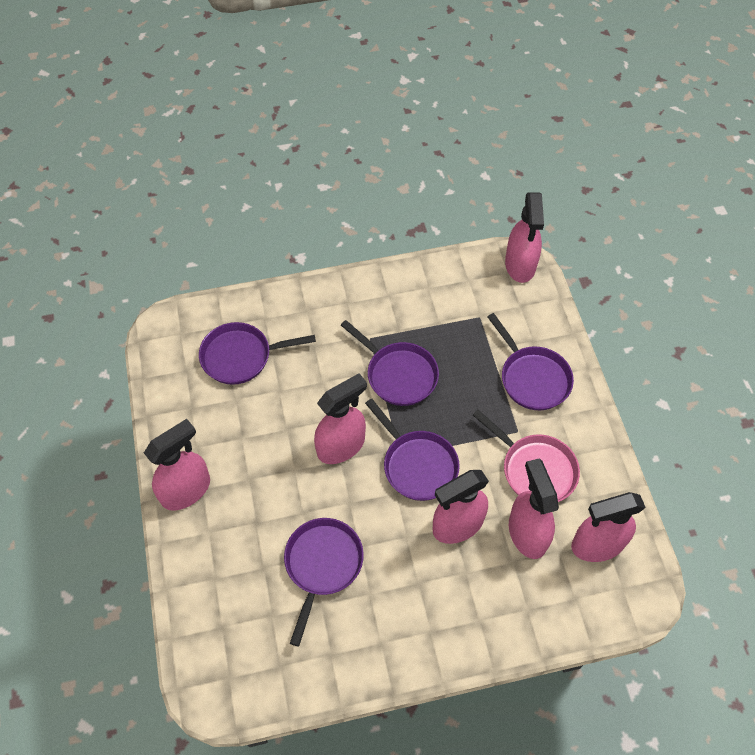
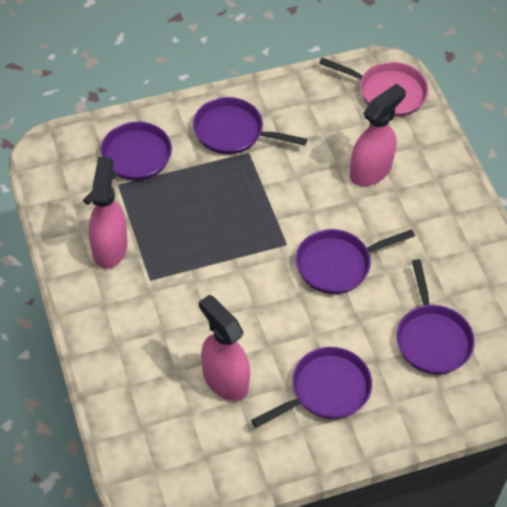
pink spray bottle: [144,419,210,511] [314,373,367,464] [433,470,489,544] [505,192,544,283] [509,458,559,559] [571,492,646,562] = 6 -> [89,157,127,269] [199,295,250,401] [350,84,406,186] = 3

